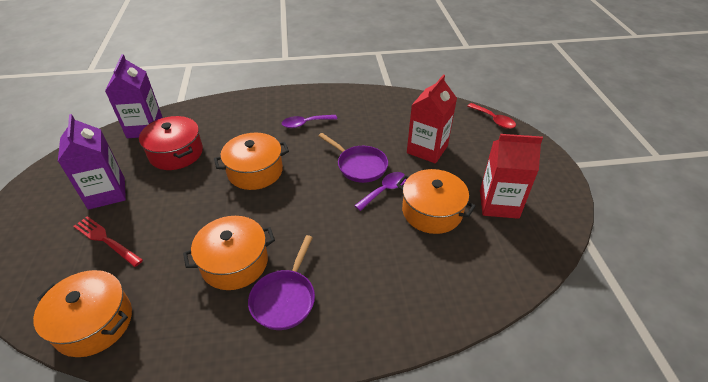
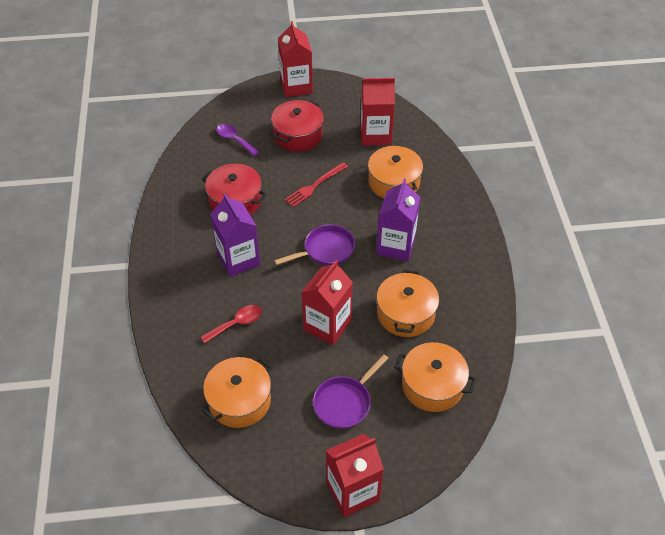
purple spoon: [282,115,337,128] [354,172,406,211] = 2 -> [216,124,260,156] = 1
red carton: [407,74,457,164] [480,134,543,219] = 2 -> [278,21,313,97] [302,260,353,345] [326,434,384,517] [361,78,395,145] = 4
red pot: [139,116,203,170] = 1 -> [201,164,266,215] [271,100,324,152] = 2

